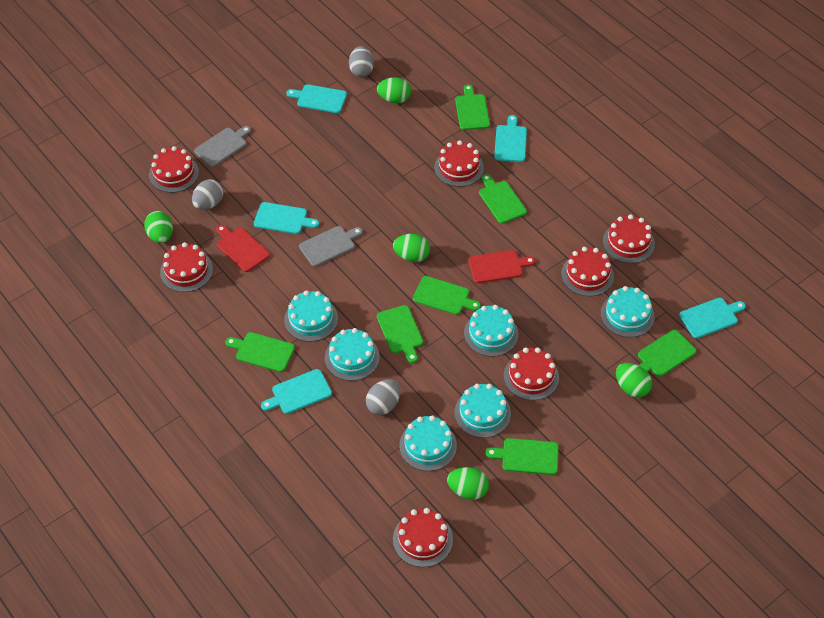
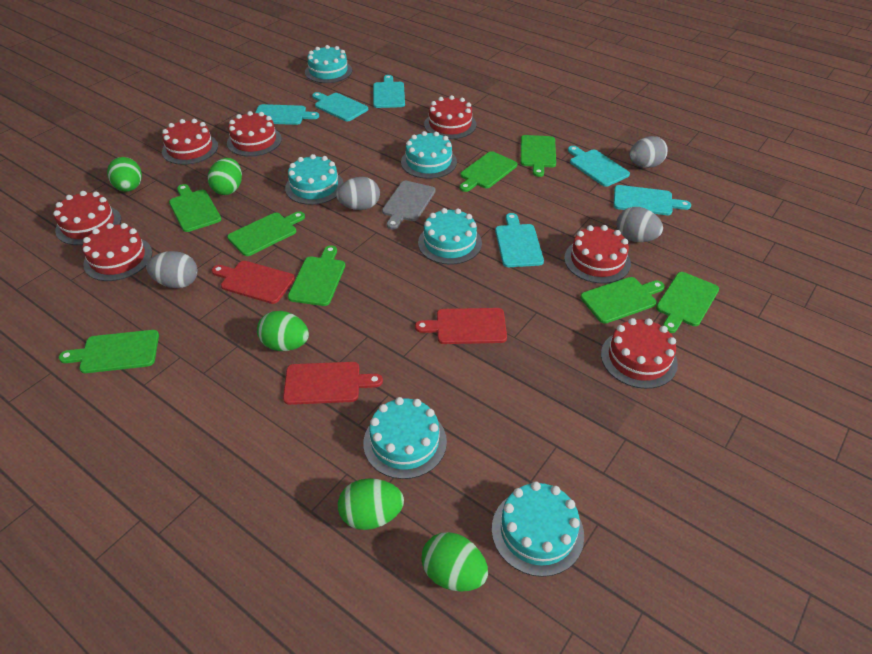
green cutting board: [225,332,295,372] [377,305,423,363] [413,276,481,315] [455,85,490,130] [479,174,527,224] [485,438,559,475] [638,330,696,377] = 7 -> [59,330,159,373] [169,184,221,232] [227,211,305,256] [288,245,345,306] [459,151,517,192] [521,135,556,177] [580,277,665,323] [656,272,719,333] = 8
grey cutting board: [194,126,251,167] [299,226,363,267] = 2 -> [382,181,436,229] = 1
grey egg: [192,179,223,210] [349,46,374,77] [366,379,400,415] = 3 -> [146,251,198,288] [336,177,380,210] [617,207,663,242] [629,136,668,168] = 4
red cutting board: [216,225,270,272] [469,250,535,283] = 2 -> [212,261,295,304] [283,362,383,405] [415,308,507,344] = 3
turquoise cutting board: [254,202,319,234] [261,369,332,414] [286,84,347,113] [494,115,527,162] [679,298,746,338] = 5 -> [255,104,319,125] [312,92,368,122] [373,75,405,108] [495,213,544,267] [568,146,630,187] [613,185,691,215] = 6

